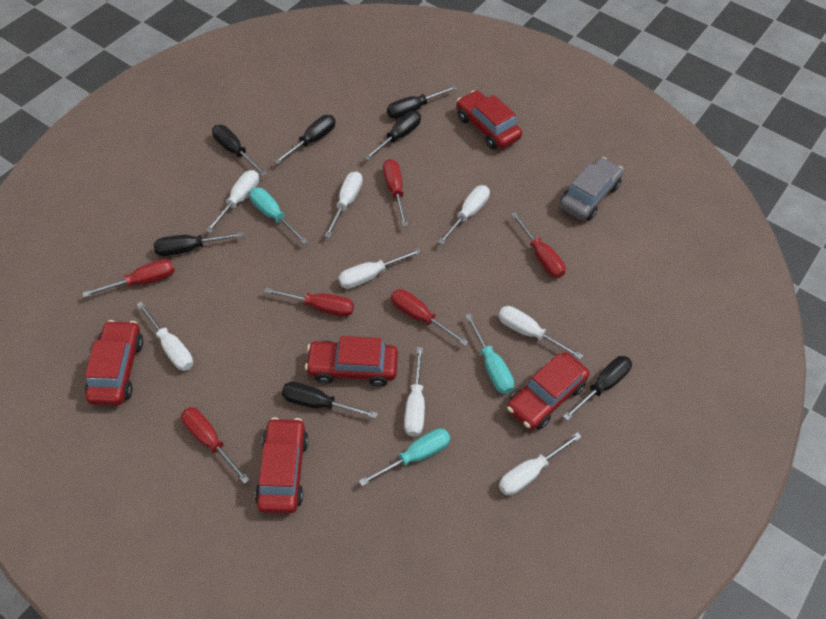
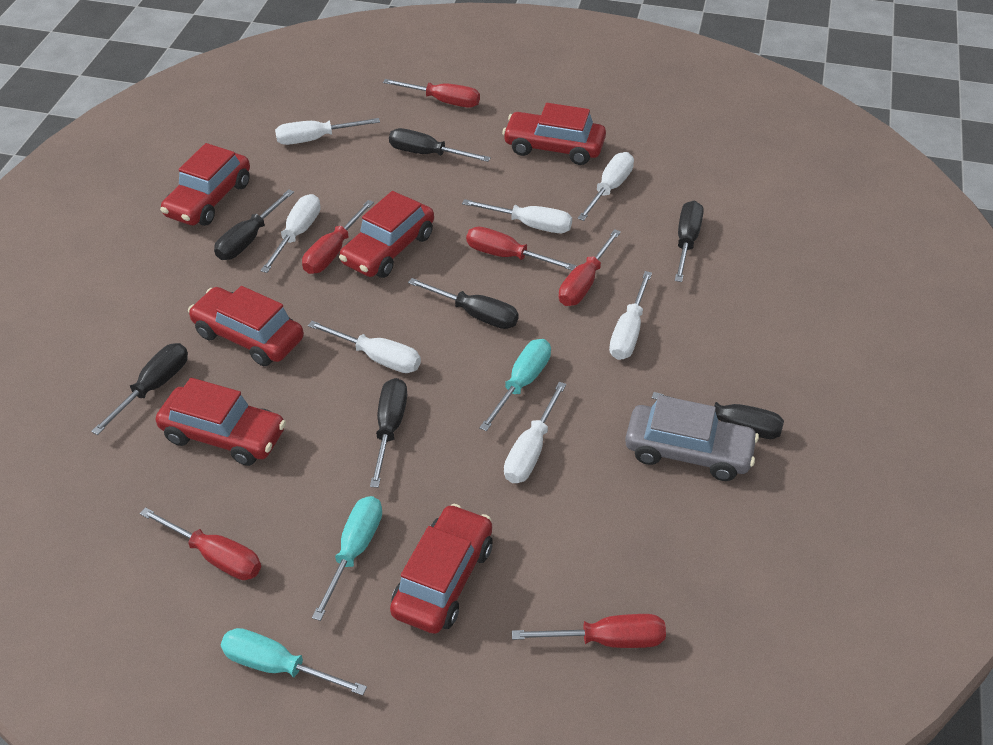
red car: [85,320,144,405] [255,417,309,513] [305,336,398,387] [456,90,522,149] [507,352,590,430] = 5 -> [156,378,286,466] [160,143,250,226] [188,286,304,366] [339,191,434,278] [390,504,493,634] [502,103,606,165] = 6
white screwdriver: [136,301,193,371] [206,170,259,233] [324,171,363,238] [338,248,421,289] [404,347,425,437] [438,185,490,245] [498,306,583,360] [499,432,582,496] = 8 -> [260,194,321,273] [275,118,380,145] [308,321,421,373] [462,199,572,233] [504,382,566,483] [577,152,634,221] [609,271,652,360] = 7

